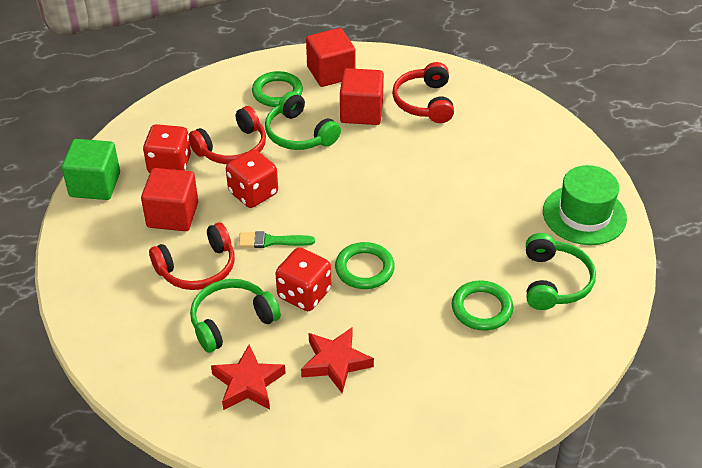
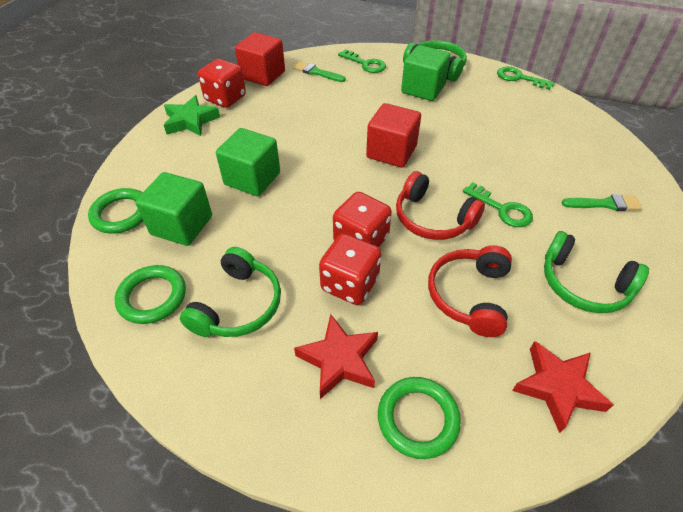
green brush: [239,231,315,248] = 1 -> [293,61,346,82] [562,194,643,211] = 2
green cube: [62,139,120,200] = 1 -> [135,172,212,246] [216,128,280,196] [401,45,451,101] = 3
green hat: [543,165,627,245] = 1 -> none = 0
green key: none = 0 -> [338,49,386,73] [463,182,533,227] [497,66,555,90] = 3
green star: none = 0 -> [164,95,220,136] = 1
red cube: [141,168,198,231] [306,28,356,87] [340,68,384,125] = 3 -> [235,32,285,86] [366,103,421,167] = 2
red headphones: [149,222,235,290] [188,106,266,164] [392,62,454,123] = 3 -> [396,171,485,240] [428,245,512,337] = 2

